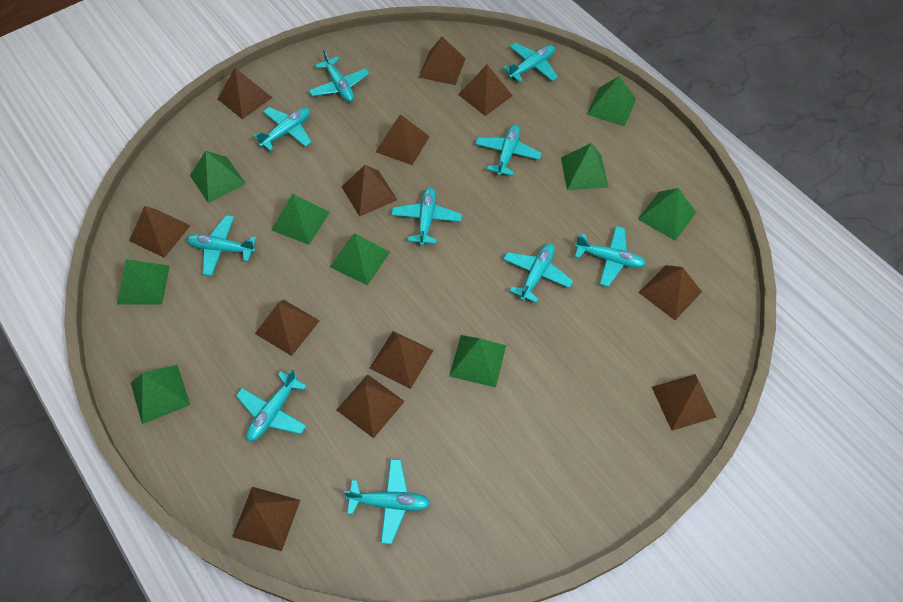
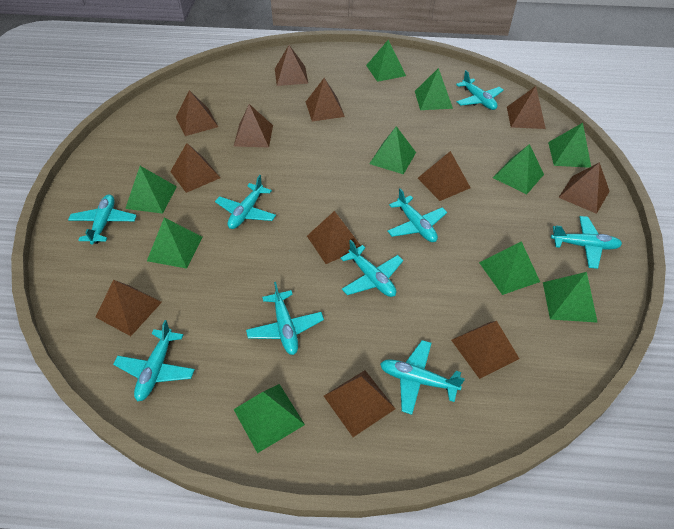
green pyramid: [117,259,170,305] [131,365,190,424] [190,151,246,203] [272,194,330,245] [330,233,390,285] [449,335,506,387] [561,143,608,190] [587,76,636,127] [638,188,696,241] = 9 -> [125,166,177,214] [147,218,203,269] [233,384,305,453] [366,40,406,82] [369,126,416,174] [415,68,453,110] [479,241,540,295] [493,144,544,194] [543,272,598,323] [548,123,591,168] = 10
turquoise plane: [187,215,257,276] [236,369,307,441] [253,107,312,151] [309,49,369,102] [344,459,430,545] [391,188,462,246] [475,125,542,176] [503,43,558,82] [503,244,573,303] [575,226,646,287] = 10 -> [68,194,137,245] [113,320,195,401] [215,175,276,229] [246,282,324,355] [340,240,403,297] [380,340,465,415] [388,188,447,242] [456,70,504,110] [551,216,622,269] = 9

